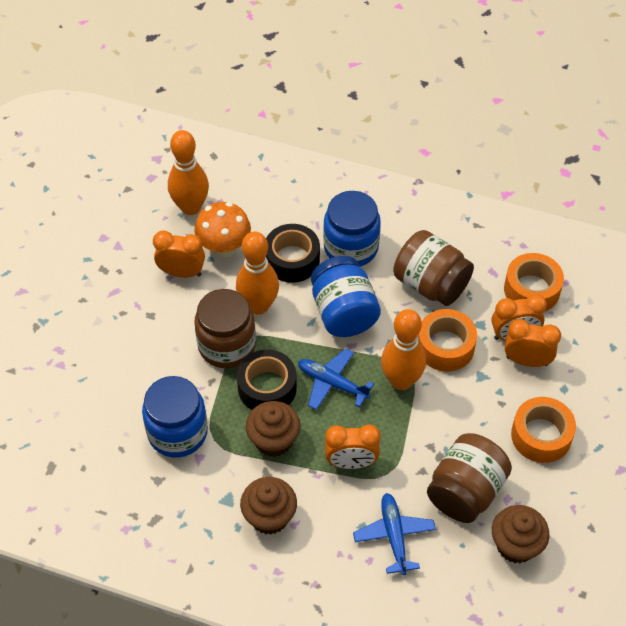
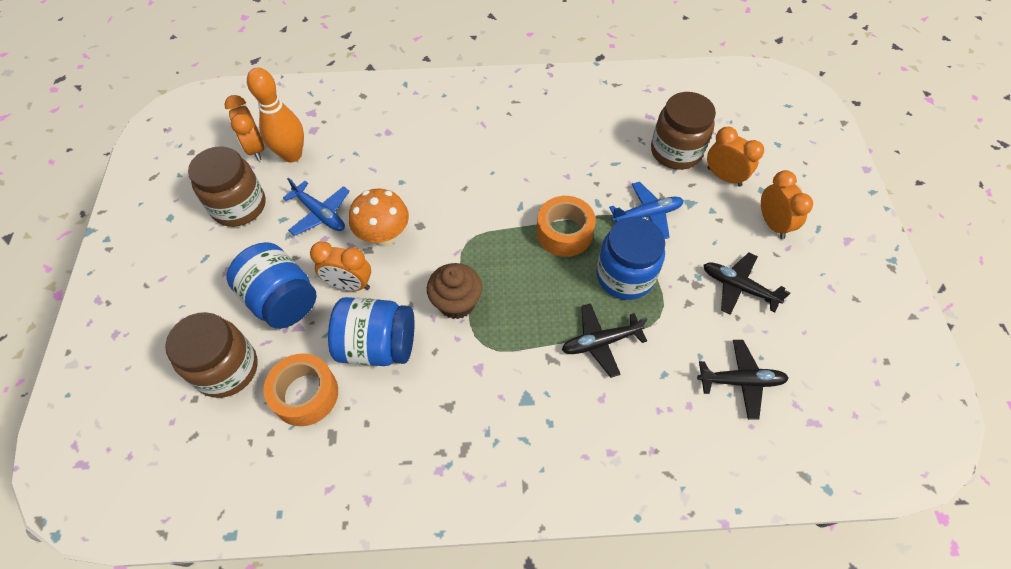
black plane: none = 0 -> [562,303,648,378] [697,340,789,420] [703,253,790,315] = 3
black tape: [237,350,297,410] [266,224,320,283] = 2 -> none = 0
brown cupcake: [240,477,297,535] [246,401,301,457] [492,505,549,563] = 3 -> [427,263,482,319] = 1
orange bowling pin: [168,130,209,215] [236,231,279,314] [381,309,426,390] = 3 -> [247,68,304,162] = 1
orange tape: [418,309,477,371] [504,253,564,311] [511,397,576,463] = 3 -> [263,353,338,426] [537,196,596,257] = 2

